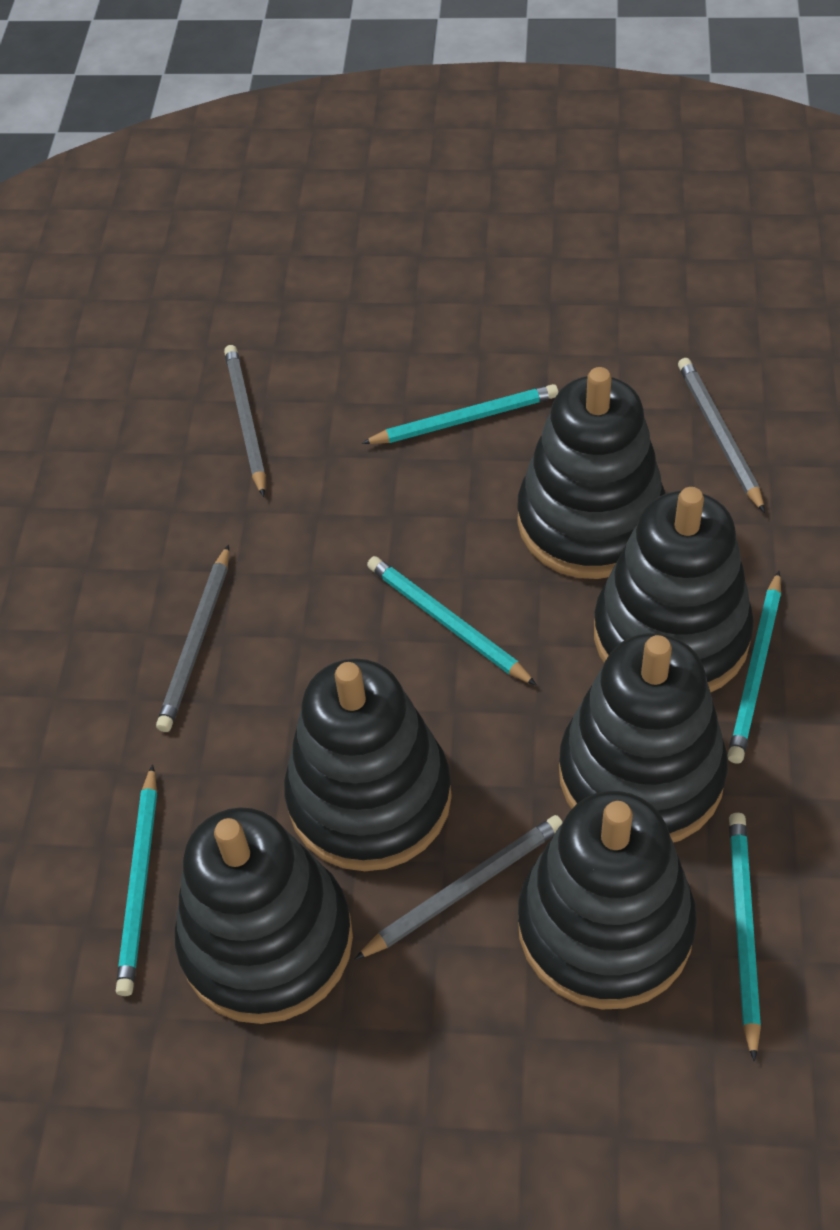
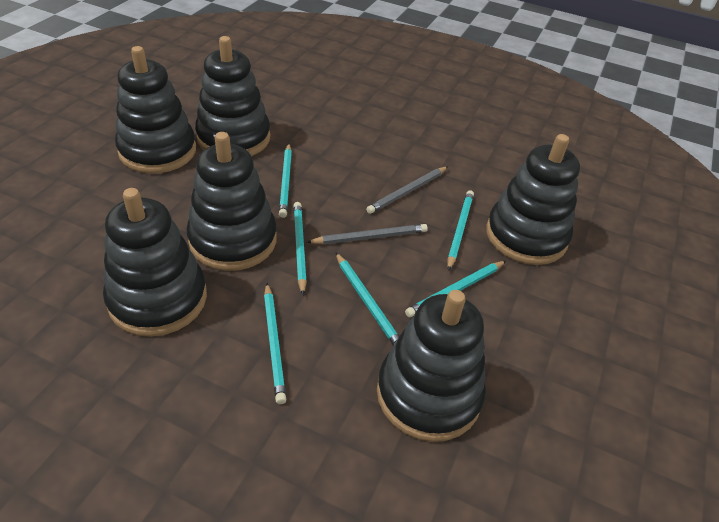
grey pencil: [156,544,229,732] [224,345,266,497] [354,815,563,960] [678,358,765,513] = 4 -> [307,224,428,244] [366,166,448,214] = 2
turquoise pencil: [116,764,157,996] [361,384,559,444] [367,556,537,686] [727,571,781,764] [729,813,761,1062] = 5 -> [264,283,286,404] [279,144,292,218] [293,202,307,295] [335,252,399,346] [405,261,506,317] [448,190,474,271] = 6

